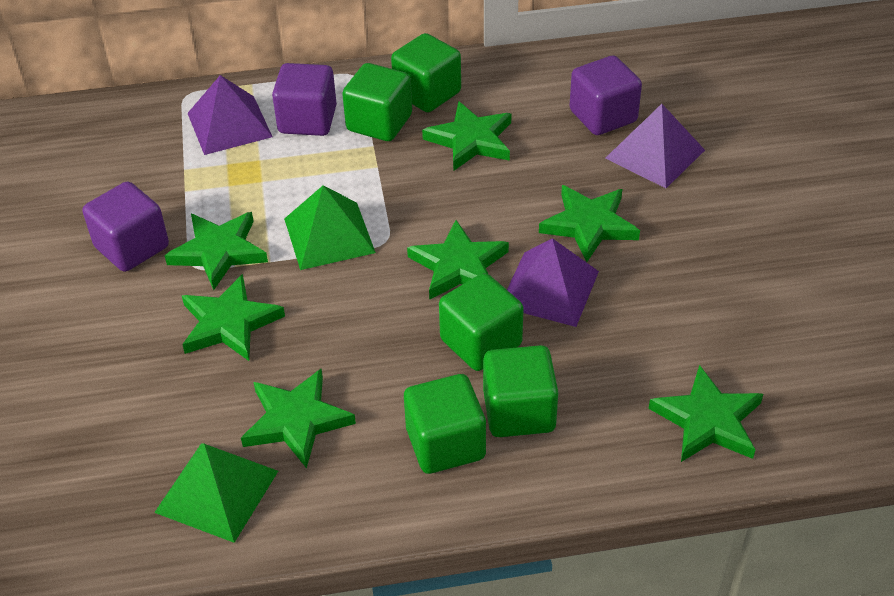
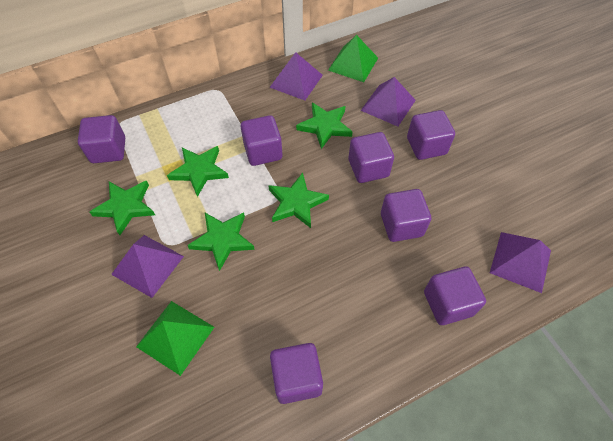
green cube: [342,63,412,141] [391,33,461,112] [404,374,486,474] [439,273,524,371] [483,345,559,437] = 5 -> none = 0
green star: [165,212,268,290] [182,274,285,361] [241,369,356,469] [407,220,509,300] [422,101,511,171] [539,185,640,262] [648,365,763,462] = 7 -> [90,181,155,235] [167,146,229,197] [187,212,255,271] [268,173,329,228] [296,102,353,149] = 5
purple cube: [83,181,169,272] [272,63,337,136] [569,56,642,135] = 3 -> [78,115,125,163] [241,115,282,166] [270,343,323,404] [348,132,394,183] [381,189,431,242] [407,110,455,160] [424,266,486,325] = 7
purple pyramid: [188,75,273,155] [507,238,599,327] [605,104,705,188] = 3 -> [111,235,184,298] [269,52,323,100] [361,77,416,127] [490,232,551,293] = 4

